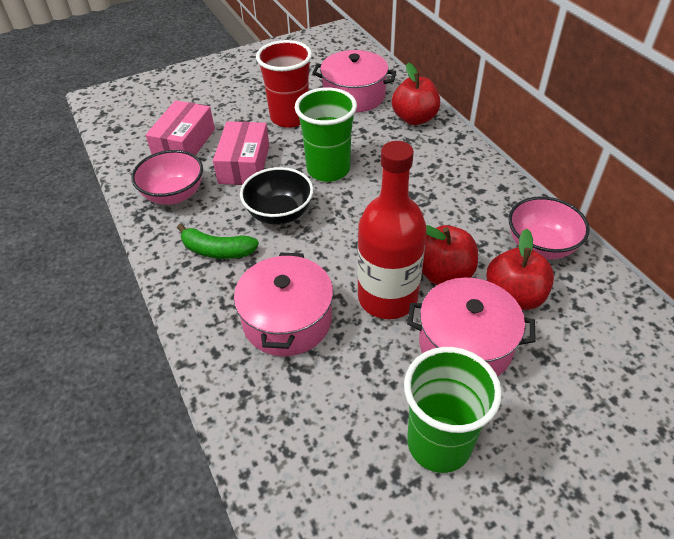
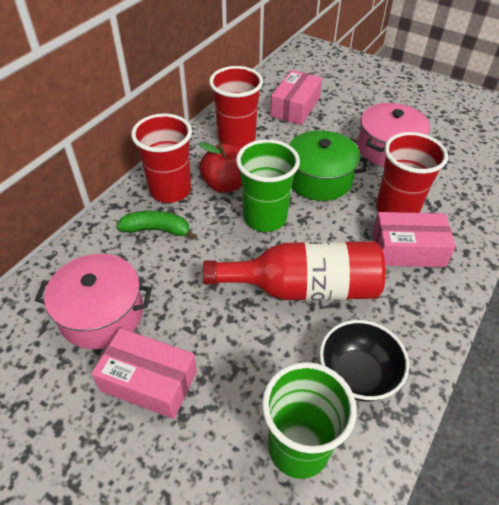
green pot: none = 0 -> [289,130,368,201] = 1
pink bowl: [131,150,203,205] [509,196,590,259] = 2 -> none = 0
pink box: [146,100,215,155] [213,121,269,185] = 2 -> [91,328,197,419] [270,70,322,125] [372,212,456,267] = 3
pink pot: [234,253,333,356] [312,50,396,113] [407,278,536,377] = 3 -> [35,254,152,349] [357,103,430,167] = 2
red apple: [392,63,440,125] [422,225,478,285] [486,229,554,310] = 3 -> [199,142,242,193] = 1
red cup: [256,40,312,128] = 1 -> [131,113,192,203] [209,66,263,148] [376,132,448,213] = 3

